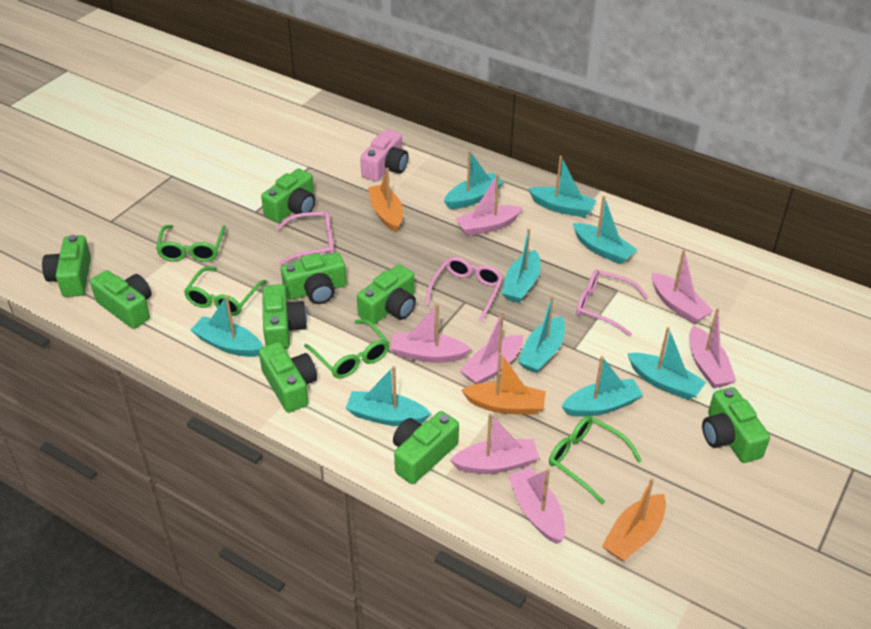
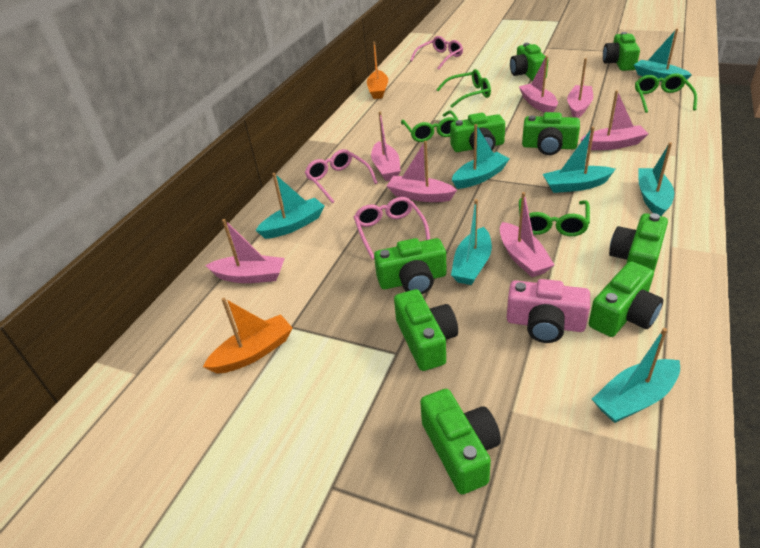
orange boat: [368,168,403,232] [461,353,546,415] [602,478,666,562] = 3 -> [203,298,293,374] [367,42,388,99] = 2
turquoise boat: [191,295,263,357] [346,366,431,426] [444,150,504,209] [502,228,541,303] [518,296,565,374] [528,156,596,217] [561,356,643,417] [573,196,638,265] [627,327,706,400] = 9 -> [256,173,325,239] [451,199,492,285] [452,124,510,189] [543,127,615,193] [592,328,680,423] [634,28,692,82] [638,142,674,216] = 7

